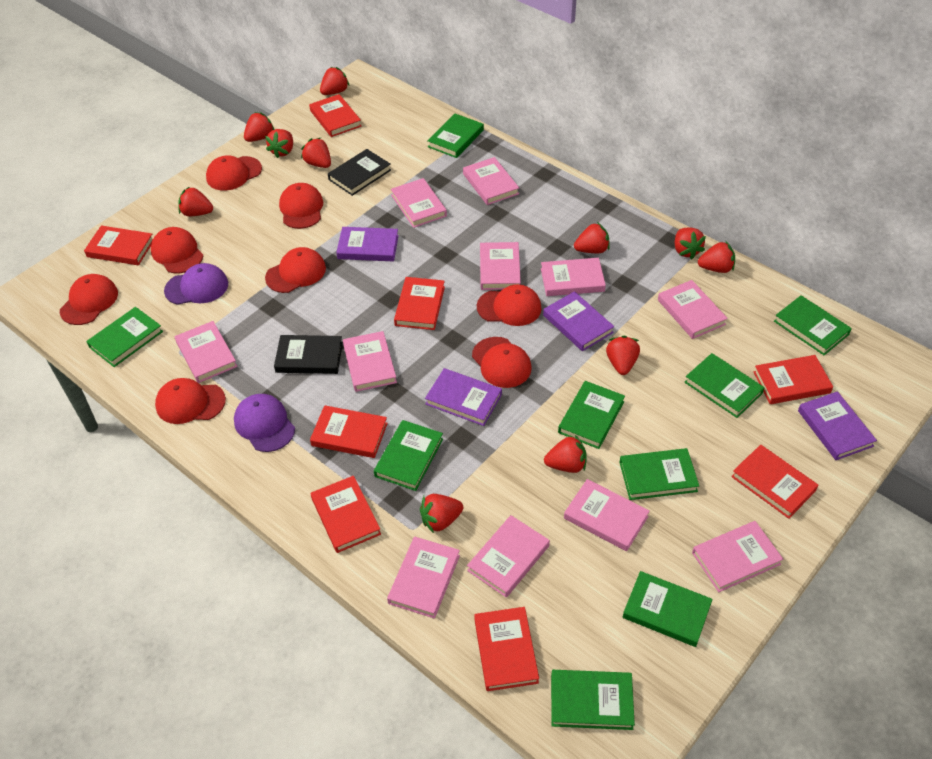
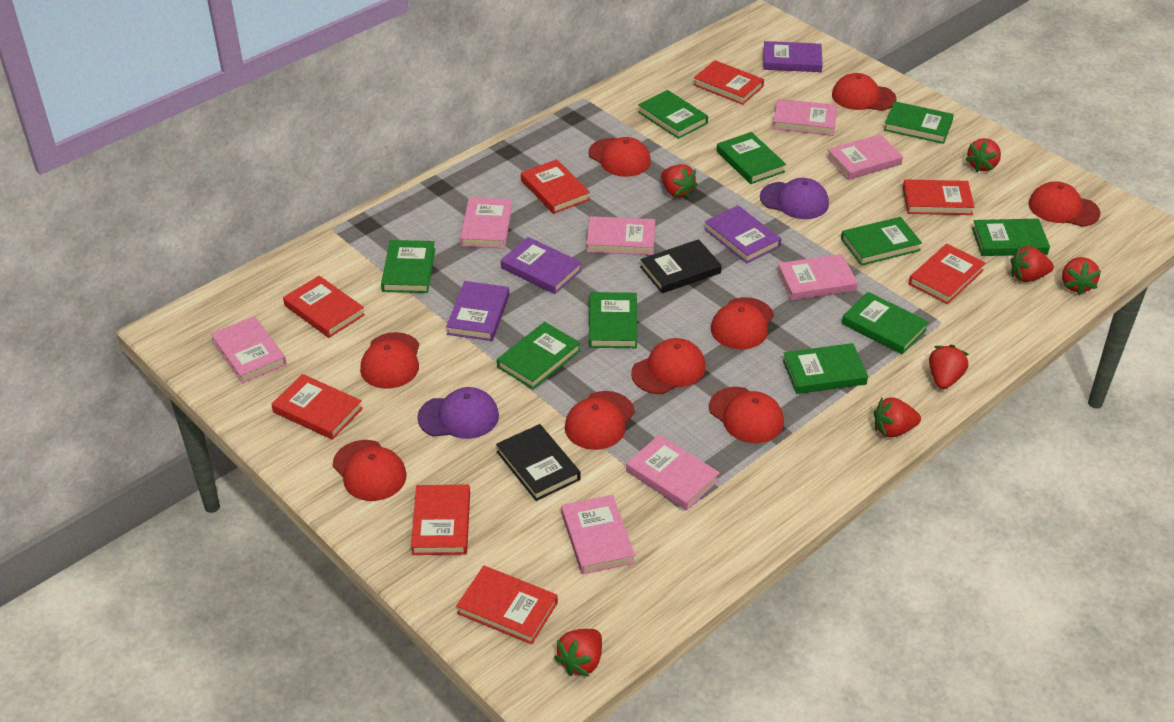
green book: [86,307,163,367] [374,420,443,491] [427,114,484,158] [551,670,635,730] [558,381,625,449] [619,448,699,500] [623,571,713,647] [685,353,765,418] [774,295,852,355] = 9 -> [381,240,435,293] [497,322,581,389] [589,292,637,348] [638,90,708,139] [716,132,786,184] [783,343,868,394] [841,217,922,266] [842,292,928,354] [884,101,954,144] [972,219,1050,256] = 10
pink book: [175,321,237,383] [343,331,397,392] [387,537,460,619] [391,178,447,228] [463,157,519,205] [467,515,550,598] [480,242,521,290] [541,258,606,296] [564,479,650,551] [658,280,728,339] [692,521,783,592] = 11 -> [211,316,287,383] [460,197,512,248] [561,495,635,574] [587,216,655,255] [626,435,720,510] [773,99,838,136] [777,254,858,300] [827,134,903,180] = 8
red cap: [60,274,118,325] [151,227,203,273] [155,378,226,424] [206,155,262,191] [265,247,326,293] [279,183,323,229] [472,337,532,388] [477,284,542,326] = 8 -> [333,440,407,501] [360,332,419,389] [565,391,635,450] [588,137,651,177] [631,338,706,394] [709,387,784,443] [711,297,774,349] [832,73,896,111] [1029,182,1100,227] = 9
red strawberry: [179,186,213,216] [244,112,275,142] [265,129,293,158] [301,138,331,168] [320,67,349,95] [420,494,464,533] [544,435,586,473] [574,222,610,253] [606,336,640,375] [675,228,706,260] [698,242,735,273] = 11 -> [554,629,602,676] [661,164,698,198] [874,397,921,437] [929,345,969,389] [965,138,1001,172] [1011,246,1054,282] [1062,257,1101,295] = 7

